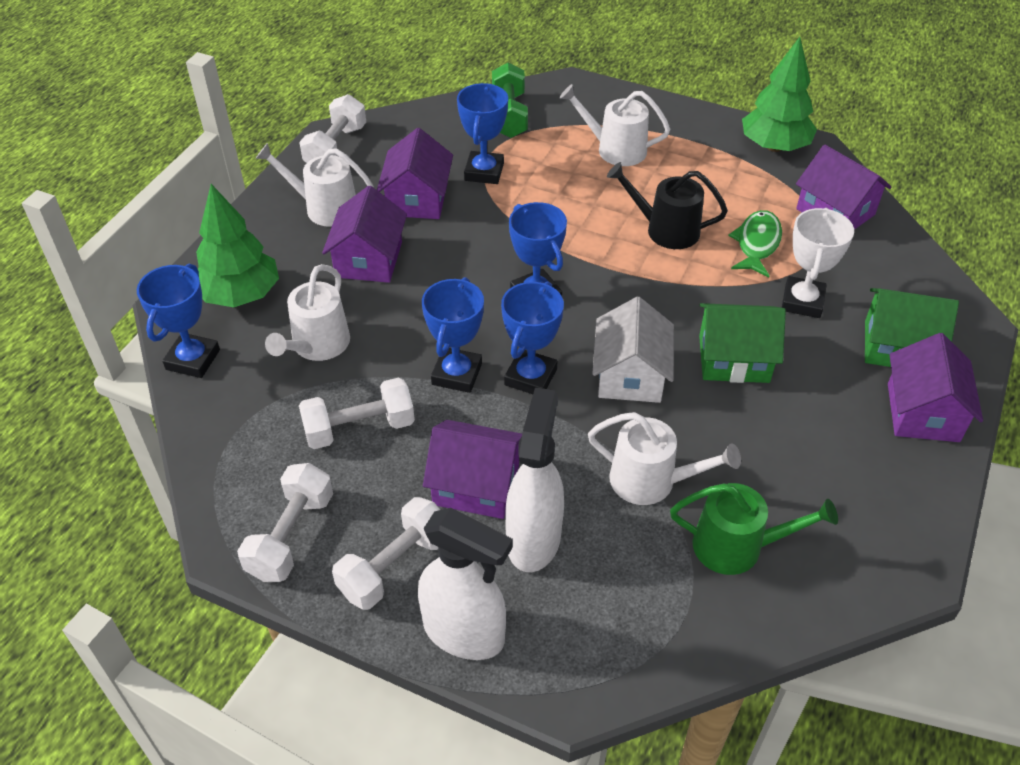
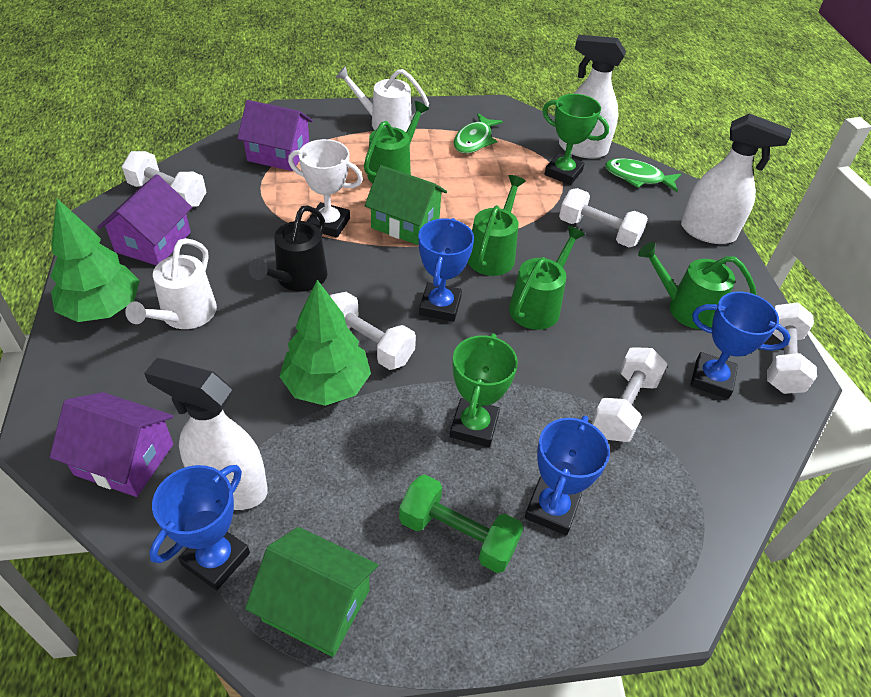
blue trophy: [137,264,220,378] [422,277,484,393] [457,83,508,184] [501,281,564,394] [509,202,567,296] = 5 -> [149,465,250,590] [418,218,474,322] [525,416,610,535] [690,291,791,399] = 4
green fish: [728,210,782,277] = 1 -> [454,113,503,154] [605,158,681,192] = 2
green trophy: none = 0 -> [450,333,518,447] [542,94,609,185] = 2
green watering can: [670,483,838,575] = 1 -> [364,101,429,184] [468,175,526,276] [509,226,586,330] [638,242,756,329] = 4
purple house: [322,186,407,283] [377,128,453,219] [423,420,522,519] [796,144,891,230] [888,333,983,442] = 5 -> [50,392,173,497] [97,174,192,265] [237,100,313,171] = 3
white dumbbell: [237,463,333,582] [299,94,366,163] [299,378,415,449] [332,497,440,610] = 4 -> [122,151,206,207] [330,292,416,370] [559,188,648,247] [591,347,668,442] [767,303,817,394] = 5
white house: [592,297,674,403] = 1 -> none = 0
white spray bottle: [418,508,513,660] [505,387,564,572] = 2 -> [144,358,268,510] [559,35,626,158] [681,113,792,244] = 3
white watering can: [256,143,374,227] [265,264,350,361] [559,84,670,166] [588,412,741,505] = 4 -> [125,238,217,329] [335,66,429,132] = 2

